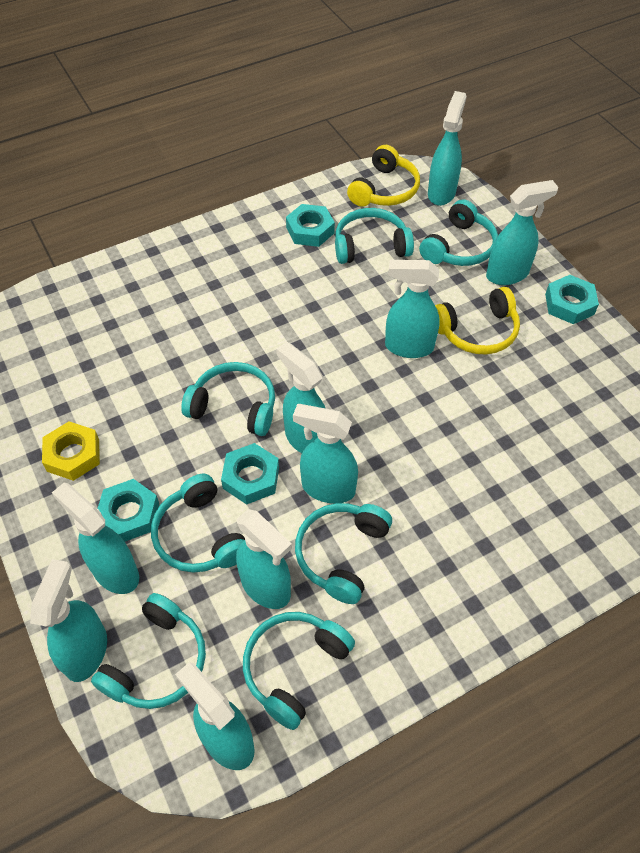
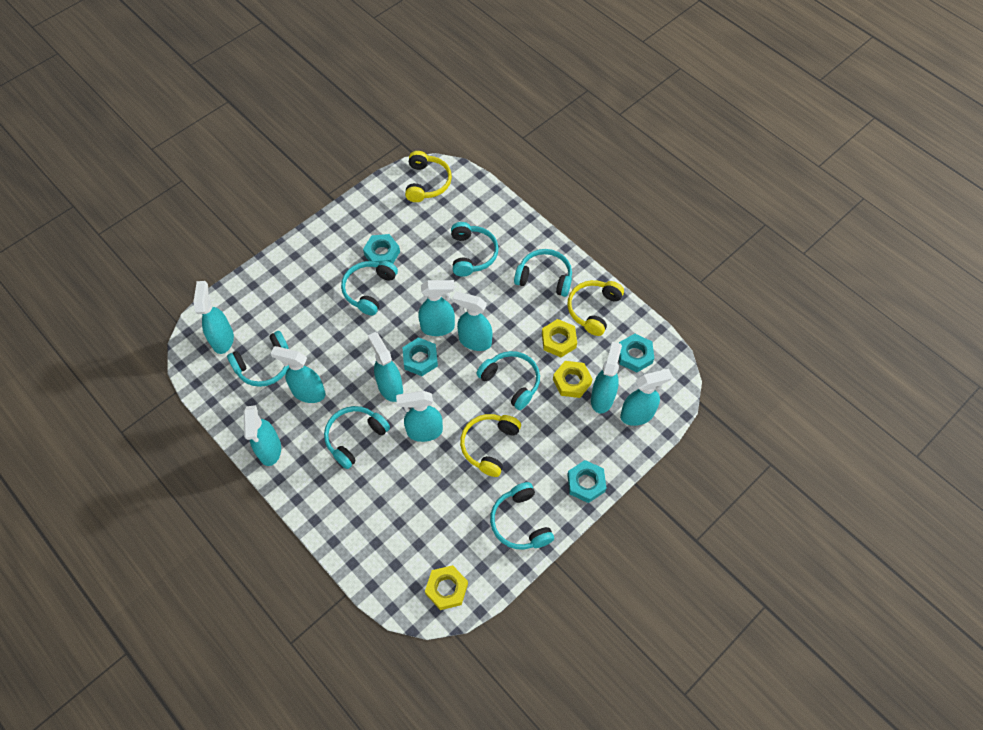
yellow headphones: [347,145,420,207] [435,287,520,354] = 2 -> [405,151,452,202] [460,414,521,477] [568,280,624,336] = 3
yellow nut: [42,421,100,481] = 1 -> [425,565,468,610] [542,319,577,357] [553,361,592,398] = 3

